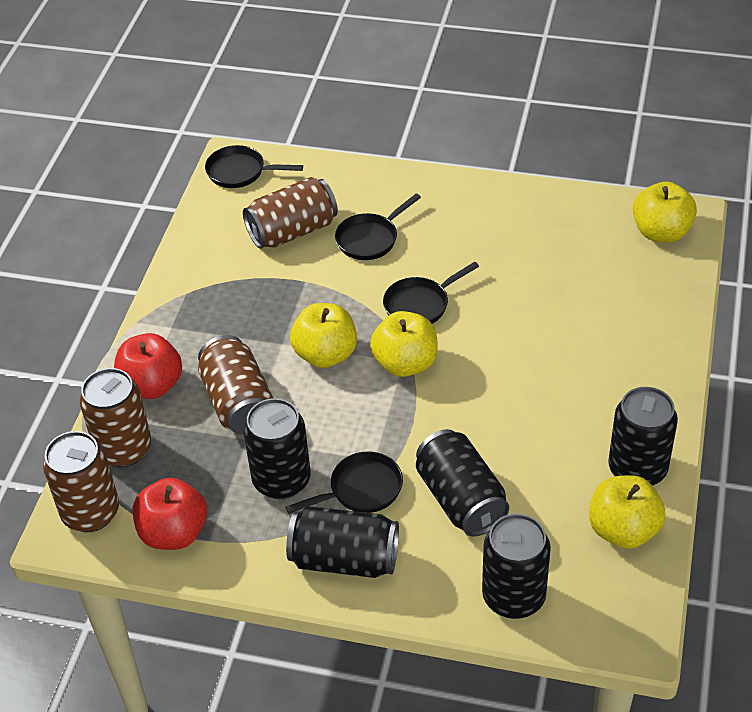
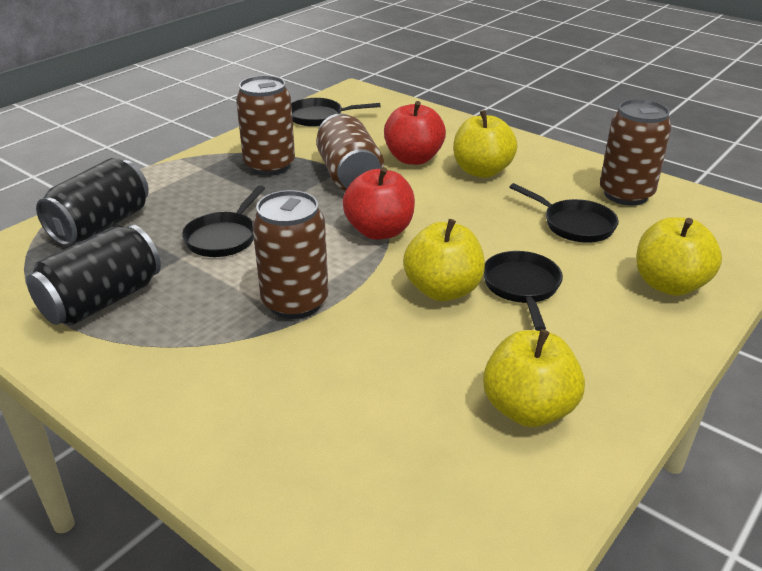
black can: [244,398,311,499] [286,506,399,578] [416,429,509,537] [482,514,551,619] [608,387,678,486] = 5 -> [26,224,161,325] [36,158,149,246] = 2

